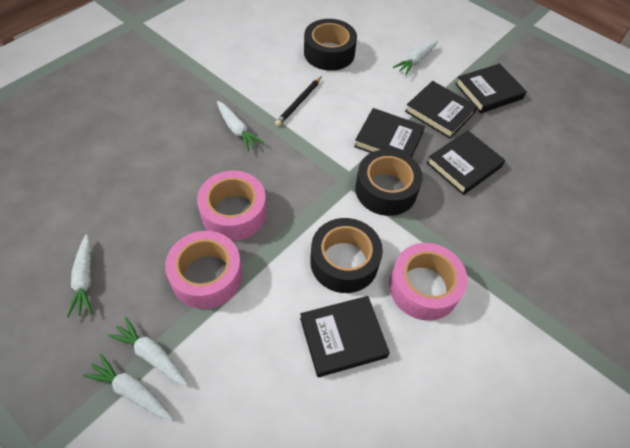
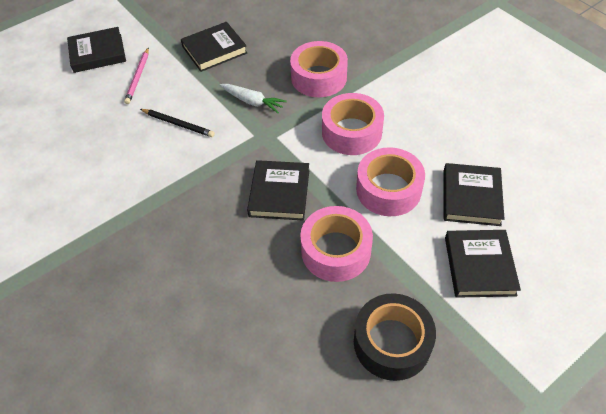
black tape: [304,19,357,71] [310,218,383,293] [355,149,423,216] = 3 -> [354,293,436,381] = 1
pink pencil: none = 0 -> [124,47,149,104] = 1
pink tape: [165,231,242,309] [197,171,267,241] [389,243,467,321] = 3 -> [290,41,348,97] [300,206,373,282] [322,93,384,155] [356,147,425,216] = 4
white carrot: [67,234,92,318] [83,354,173,420] [108,317,188,386] [217,101,264,151] [393,40,438,75] = 5 -> [220,84,287,113] = 1

